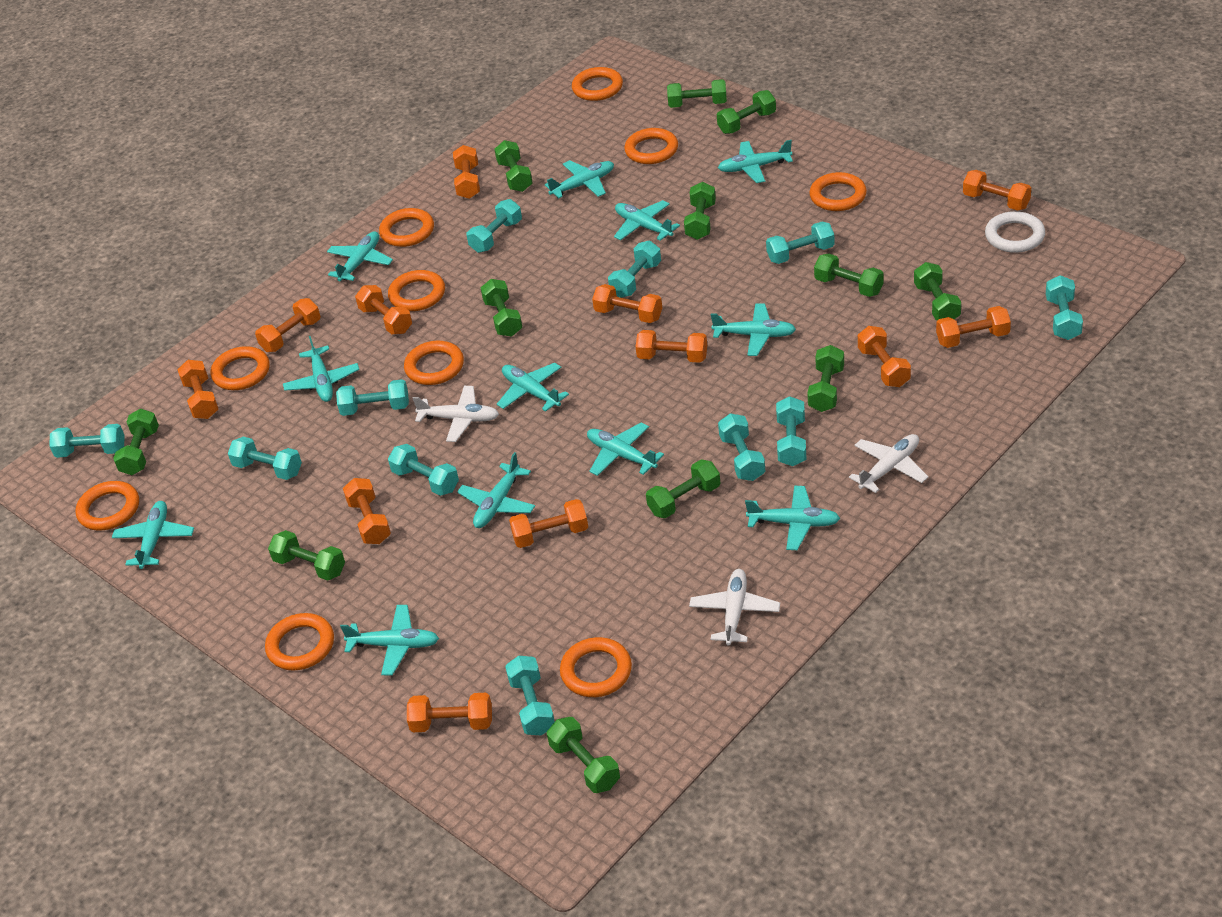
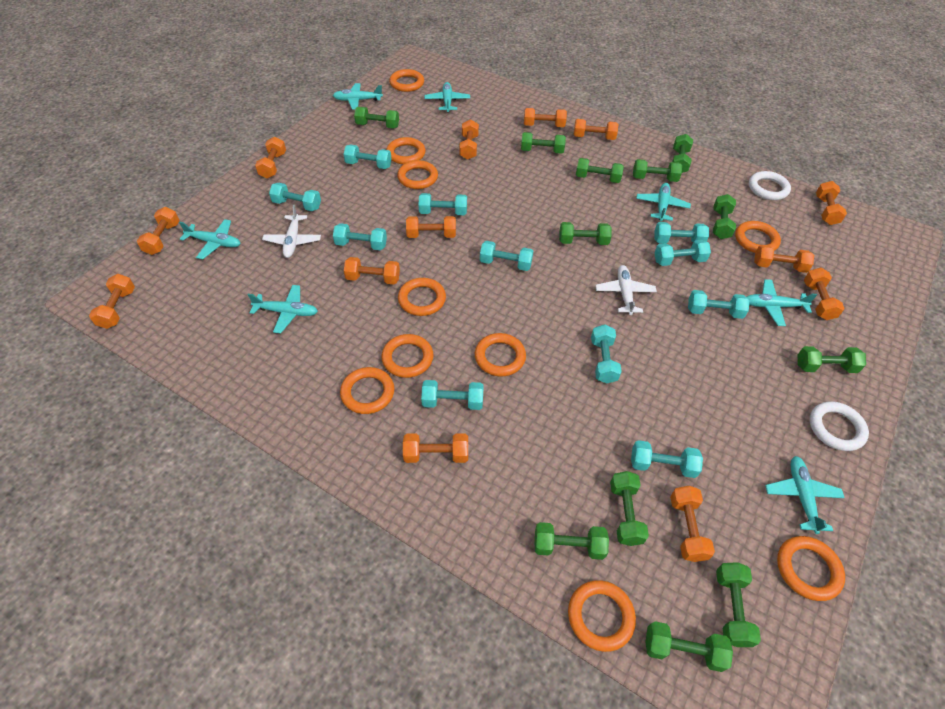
orange dumbbell: [177,360,218,419] [255,298,321,352] [343,478,391,544] [355,285,412,334] [407,693,492,732] [453,145,480,199] [509,499,588,548] [592,284,662,323] [636,330,707,363] [858,326,911,387] [936,306,1011,348] [963,170,1031,210] = 12 -> [89,274,135,329] [137,207,179,255] [255,137,286,179] [344,257,400,285] [403,433,468,463] [406,216,456,238] [459,119,479,159] [524,108,567,127] [574,119,618,140] [670,486,715,562] [754,245,814,273] [804,267,845,320] [816,181,847,225] = 13
turquoise plane: [112,501,194,569] [283,336,359,402] [327,231,393,281] [340,605,439,675] [457,452,535,528] [497,363,569,412] [545,160,614,198] [587,422,664,476] [614,200,680,241] [711,303,796,356] [718,140,793,183] [745,486,840,550] = 12 -> [179,219,241,259] [248,285,318,333] [333,83,383,110] [425,82,470,112] [636,183,691,221] [746,279,817,326] [765,456,845,534] = 7
white plane: [413,386,499,442] [689,569,780,646] [849,434,928,493] = 3 -> [262,205,321,258] [595,265,657,315] = 2
white ring: [985,211,1045,253] = 1 -> [749,171,791,200] [810,401,869,451] = 2

